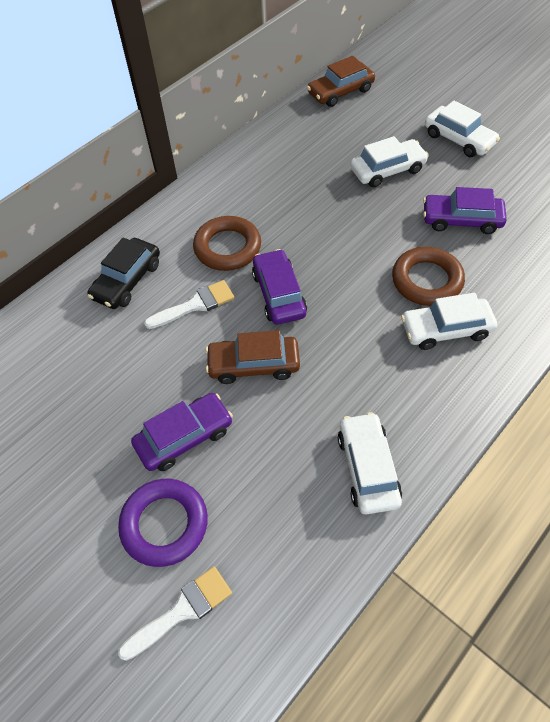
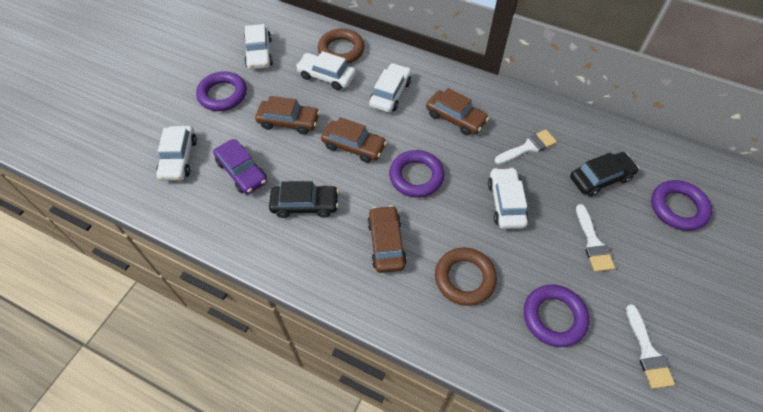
black car: [87,237,160,309] = 1 -> [269,181,339,218] [570,152,639,197] = 2
brown car: [206,330,300,384] [307,56,375,107] = 2 -> [255,96,320,135] [321,117,387,163] [367,205,407,273] [426,88,489,135] = 4
purple car: [131,393,233,471] [252,249,307,325] [423,187,507,234] = 3 -> [213,139,267,194] = 1
purple ring: [118,479,208,567] = 1 -> [196,71,247,111] [389,150,445,198] [524,285,589,347] [651,180,712,231] = 4
white brush: [118,567,232,661] [144,280,234,329] = 2 -> [495,130,557,164] [576,204,615,272] [626,304,675,389] = 3
white car: [338,412,402,515] [350,136,429,188] [401,293,497,350] [425,101,500,157] = 4 -> [156,126,197,181] [244,24,273,69] [296,51,356,90] [369,63,411,112] [488,168,528,229] = 5

